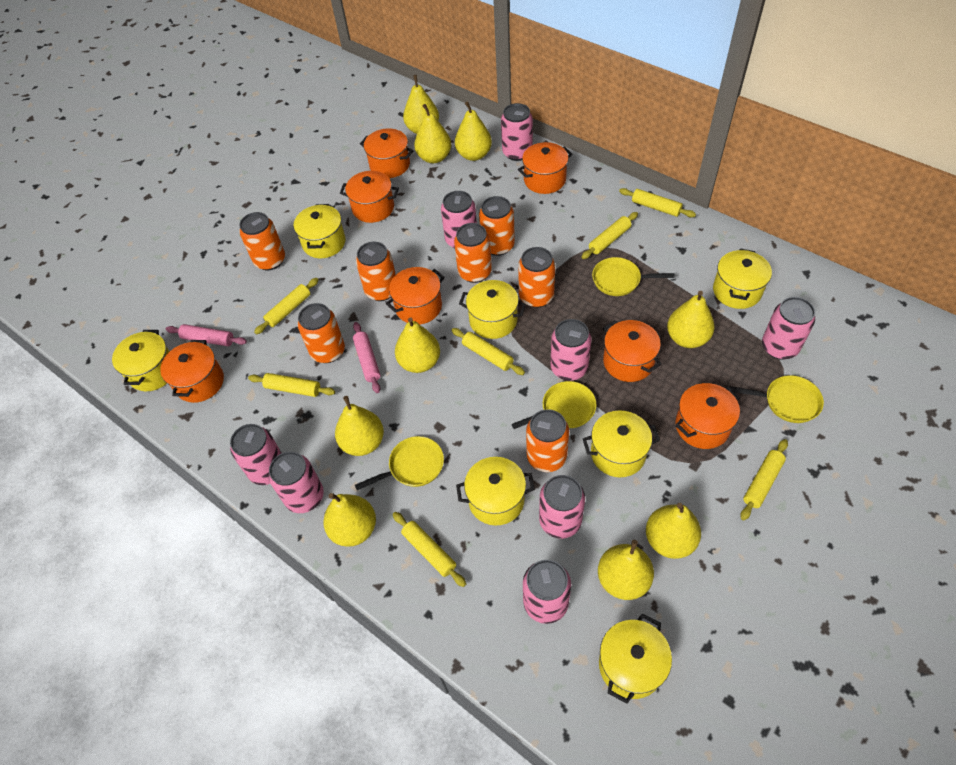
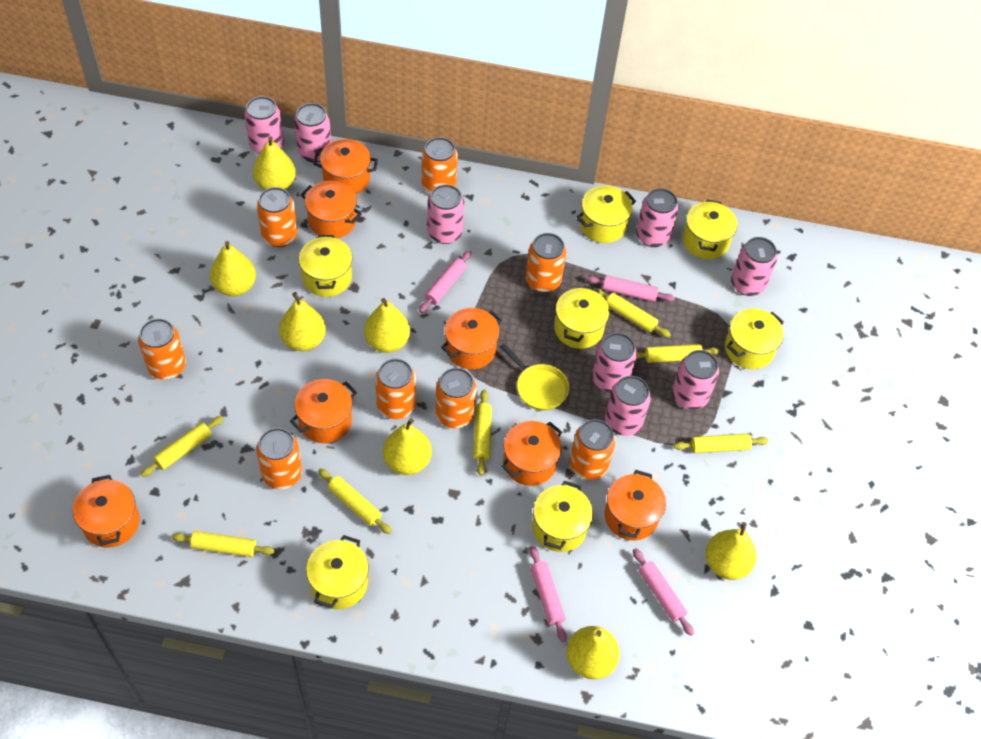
orange can: [239,212,285,270] [298,303,345,363] [356,242,396,301] [454,223,492,283] [479,196,515,256] [518,247,555,308] [526,409,569,472] = 7 -> [138,319,186,380] [256,428,302,489] [257,187,298,247] [375,359,416,419] [422,137,458,194] [435,368,476,428] [526,233,566,293] [570,419,616,480] = 8
pink rolling pin: [166,324,247,346] [353,322,380,393] = 2 -> [419,250,471,313] [530,546,567,642] [587,275,675,302] [633,548,694,636] = 4
yellow pan: [355,436,444,490] [512,381,596,429] [592,257,675,296] [730,375,824,423] = 4 -> [500,343,569,411] = 1
yellow pear: [323,493,376,547] [335,396,384,456] [395,317,440,373] [403,75,439,134] [414,104,451,163] [455,101,492,161] [598,540,654,600] [646,503,701,559] [667,291,715,348] = 9 -> [210,241,256,296] [253,136,296,190] [279,292,326,351] [364,298,410,353] [383,418,432,475] [566,626,620,679] [706,522,757,580] = 7

